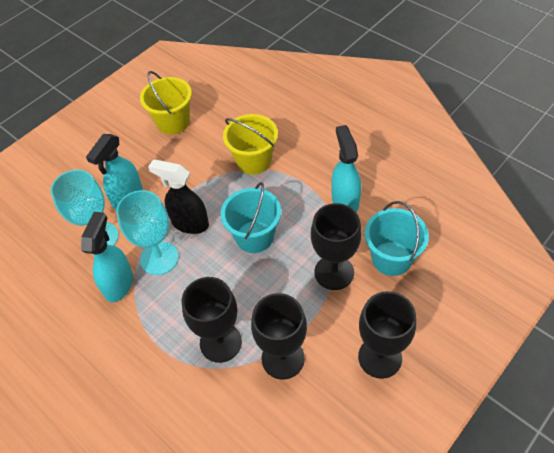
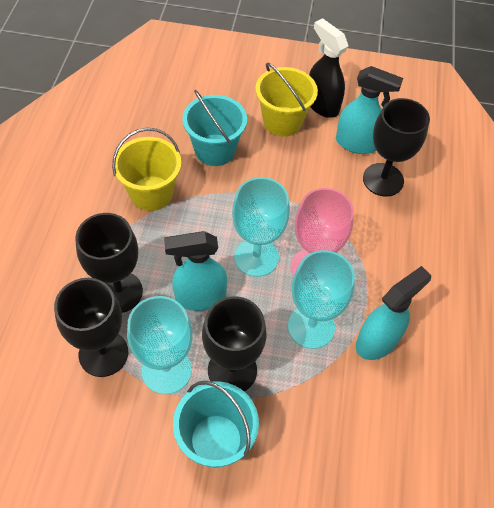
pink goblet: none = 0 -> [291,188,354,276] = 1
turquoise goblet: [51,169,119,246] [116,190,179,275] = 2 -> [127,296,193,394] [232,177,290,277] [288,250,355,349] = 3

